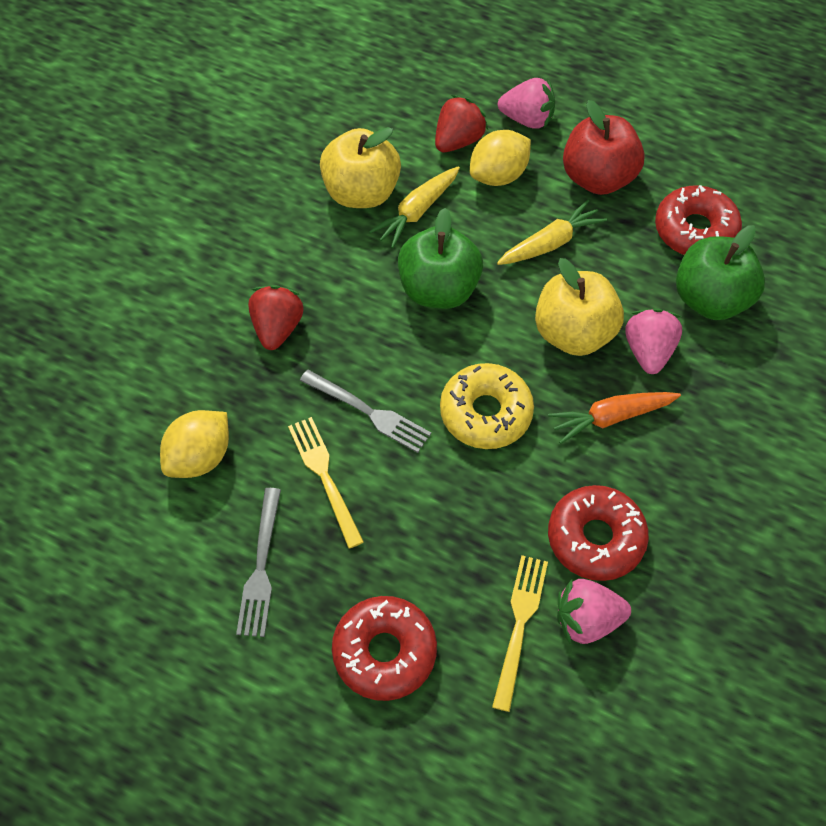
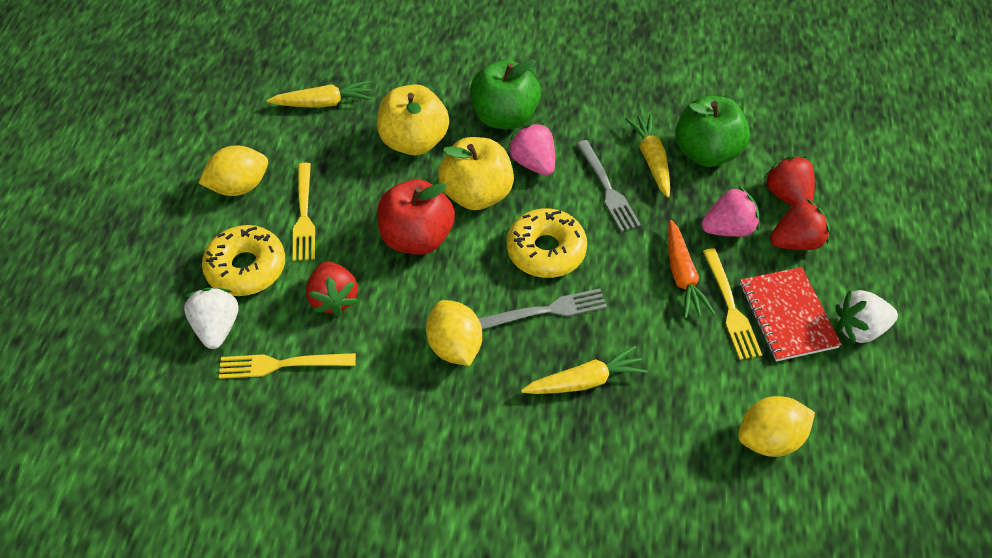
pink strawberry: [498,78,555,129] [557,579,631,644] [625,308,682,374] = 3 -> [507,123,555,176] [701,186,760,237] = 2
red donut: [332,596,437,701] [548,485,649,581] [655,185,742,255] = 3 -> none = 0
red notebook: none = 0 -> [740,267,842,361] = 1
red strawberry: [248,285,304,350] [435,95,488,152] = 2 -> [306,261,358,316] [763,156,815,206] [770,199,830,250] = 3
white strawberry: none = 0 -> [184,288,239,349] [835,290,898,344] = 2
yellow carrot: [369,166,460,248] [497,200,607,265] = 2 -> [266,80,372,108] [521,345,648,394] [625,114,670,198] = 3
yellow donut: [440,363,534,449] = 1 -> [202,225,285,296] [507,208,587,278] = 2
yellow fork: [288,417,364,548] [492,555,548,712] = 2 -> [219,353,356,379] [293,163,315,261] [703,248,762,360] = 3
yellow lemon: [160,410,229,478] [470,130,531,186] = 2 -> [199,145,268,196] [426,300,482,366] [738,396,815,457] = 3

